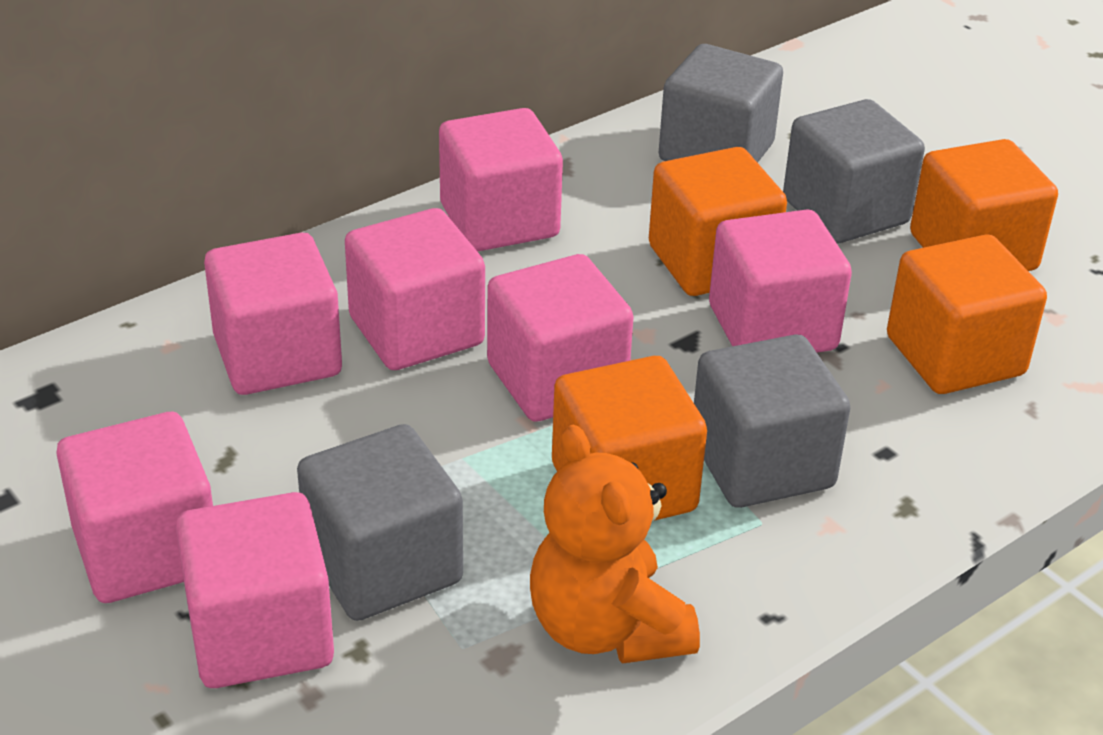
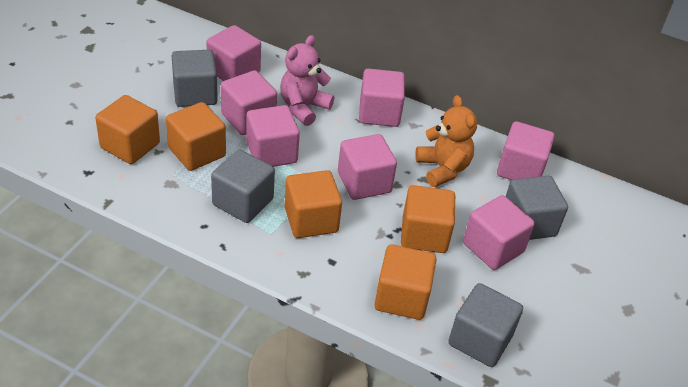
orange cube: [552,356,707,521] [649,147,787,296] [887,234,1047,394] [910,139,1058,271] = 4 -> [95,95,160,164] [166,102,226,171] [285,170,342,238] [374,244,437,320] [401,185,455,253] = 5
pink teddy bear: none = 0 -> [280,35,334,126] = 1

